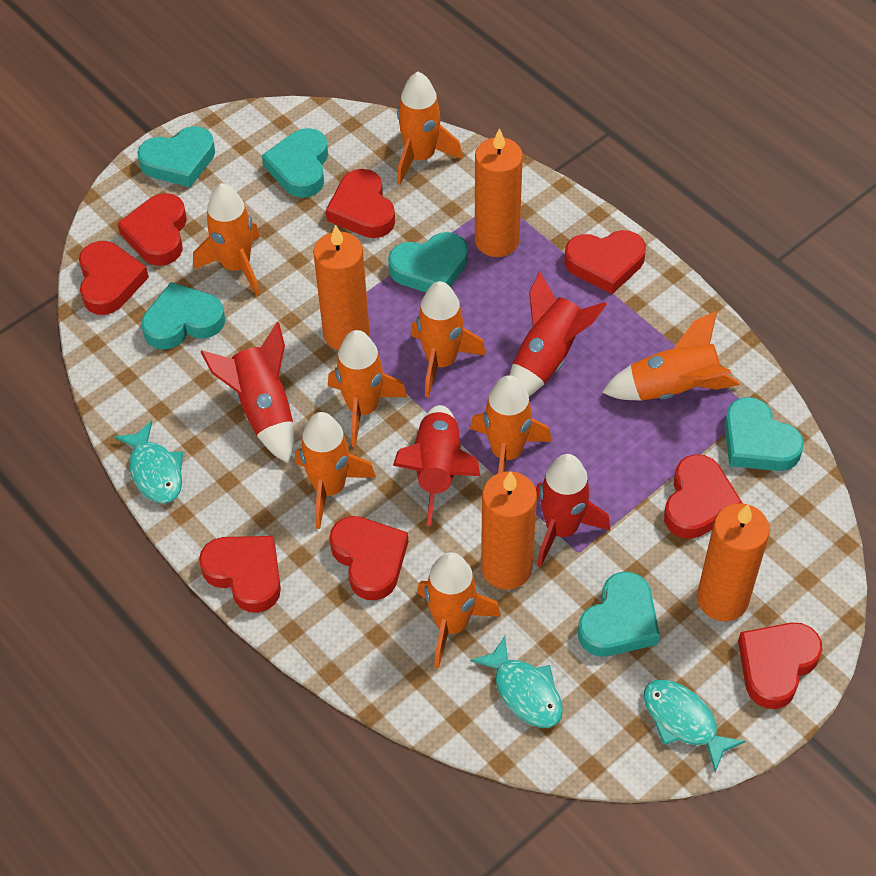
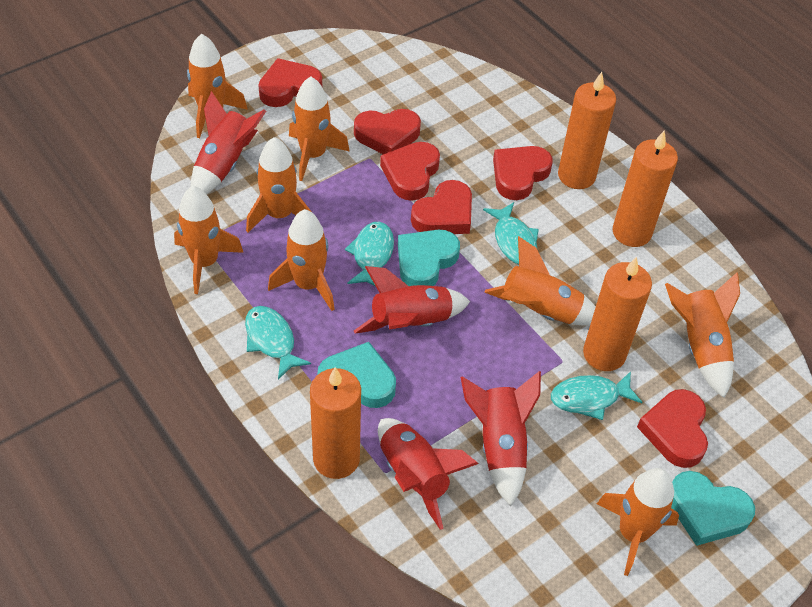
red heart: [79,241,149,315] [117,193,187,266] [199,536,281,613] [326,169,395,238] [329,516,408,600] [564,230,646,294] [664,454,742,539] [738,622,822,709] = 8 -> [258,58,322,107] [354,109,421,154] [380,142,440,201] [411,180,472,234] [493,146,553,200] [637,389,708,468] = 6
turquoise fish: [114,421,183,504] [470,636,563,728] [644,679,746,772] = 3 -> [245,306,311,380] [345,222,394,286] [483,202,539,264] [551,371,643,420] = 4
turquoise heart: [137,126,215,187] [141,282,225,350] [262,128,328,198] [388,232,468,292] [578,572,660,657] [724,397,804,471] = 6 -> [317,342,396,408] [398,230,460,286] [671,471,755,546] = 3

